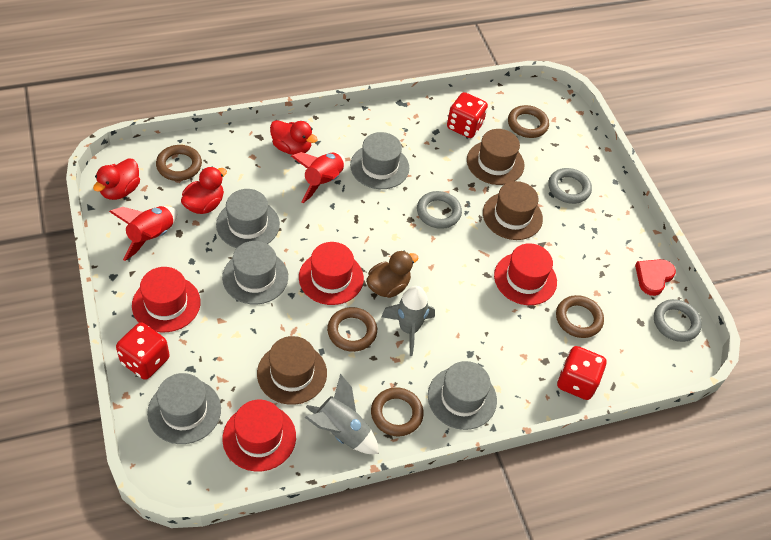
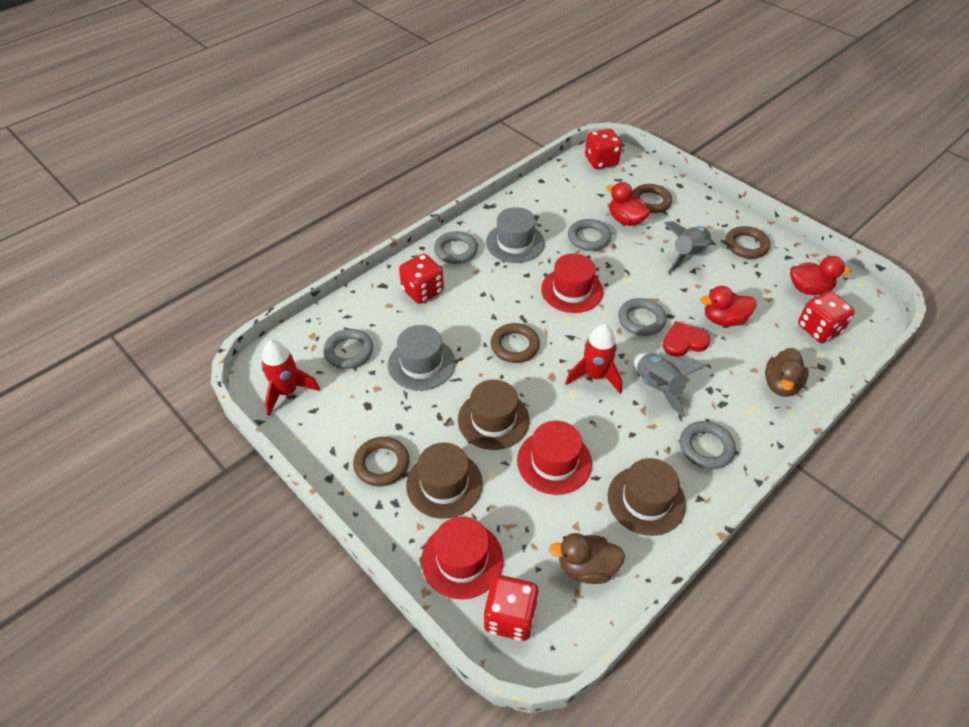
brown duck: [366,251,418,298] = 1 -> [549,533,625,584] [765,348,809,397] = 2
brown ring: [156,145,202,181] [327,307,377,352] [371,387,424,436] [508,105,549,138] [556,295,604,338] = 5 -> [353,437,409,487] [491,323,540,363] [631,184,672,213] [725,226,770,259] = 4
grey hat: [147,373,221,444] [216,189,280,248] [222,241,288,305] [350,132,409,189] [428,361,497,430] = 5 -> [388,325,455,391] [486,207,545,263] = 2
grey ring: [417,191,462,229] [548,168,592,204] [654,299,702,342] = 3 -> [323,329,373,369] [434,231,478,264] [568,219,611,251] [618,298,666,336] [680,421,736,469] = 5
red dice: [116,323,170,380] [447,92,488,138] [557,346,606,400] = 3 -> [399,254,444,304] [483,575,539,641] [585,129,622,169] [798,291,855,343] = 4
red hat: [132,267,201,332] [222,400,296,472] [299,242,364,305] [494,243,557,305] = 4 -> [421,516,503,599] [517,421,592,495] [541,253,603,313] = 3

